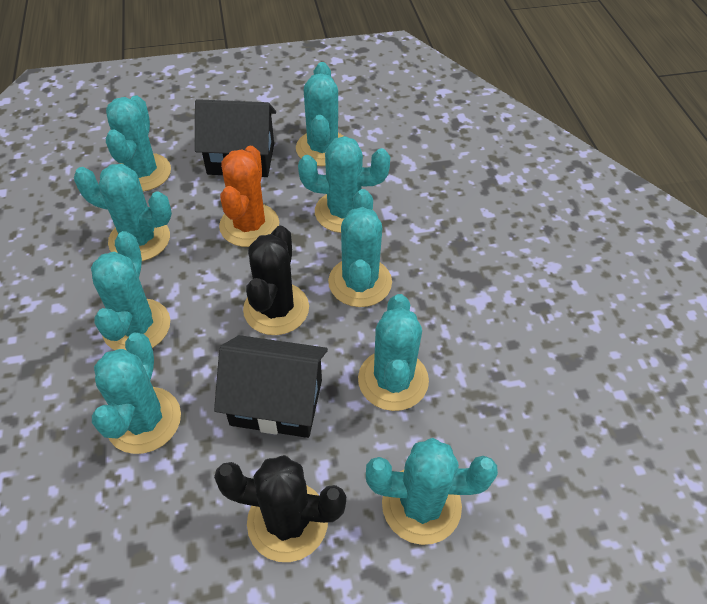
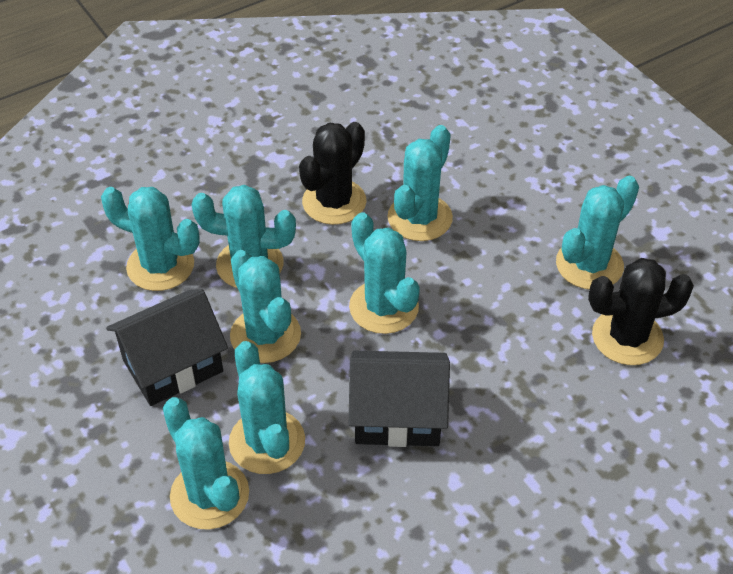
orange cactus: [219,146,279,247] = 1 -> none = 0
turquoise cactus: [74,164,172,261] [91,231,170,350] [92,333,181,454] [106,96,171,192] [296,62,343,166] [298,136,390,233] [328,189,392,307] [358,294,429,411] [366,438,498,545] = 9 -> [101,187,200,291] [163,397,249,530] [191,185,296,288] [229,341,305,474] [230,250,301,363] [349,212,420,334] [388,125,453,241] [556,176,639,290] = 8

